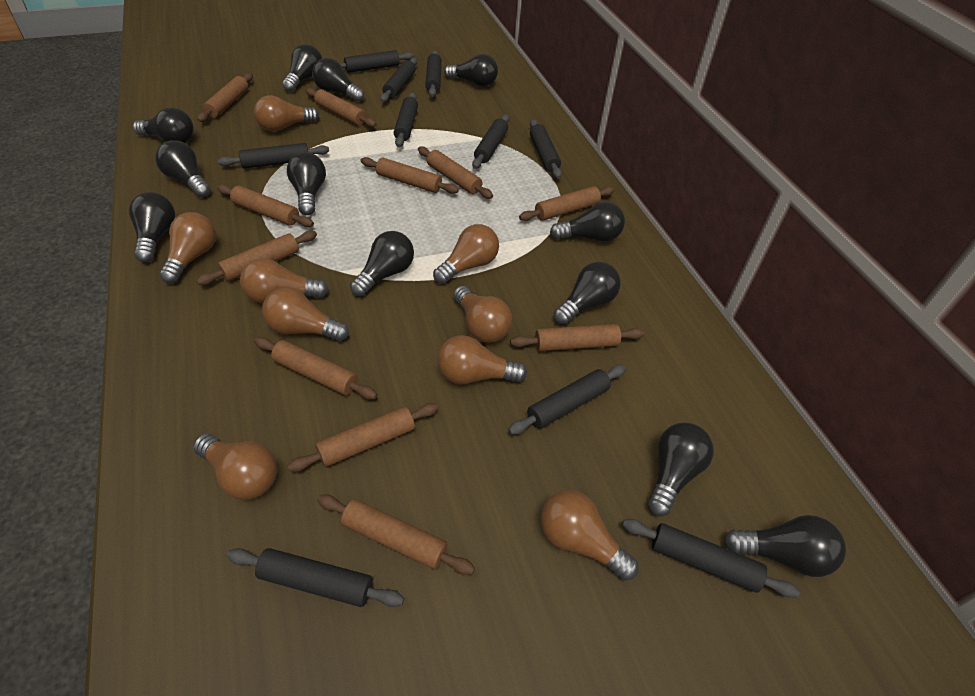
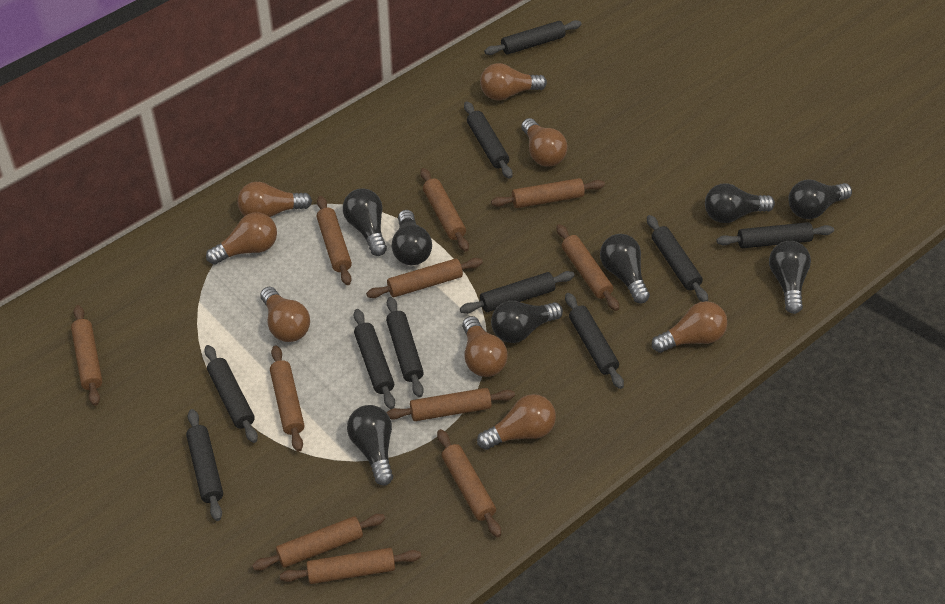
black light bulb: [129,192,175,262] [133,108,194,143] [155,140,210,197] [282,44,322,92] [287,152,326,215] [312,58,364,102] [350,231,414,297] [444,54,498,87] [550,202,625,242] [554,262,621,325] [648,422,714,516] [724,515,846,577] = 12 -> [343,188,387,256] [347,405,393,485] [392,210,432,265] [491,301,563,343] [600,234,650,303] [705,183,775,223] [769,241,811,314] [788,179,852,219] = 8
brown light bulb: [159,212,216,284] [193,434,277,500] [240,258,329,303] [254,95,319,132] [262,287,349,341] [433,224,499,284] [437,335,527,384] [453,286,512,343] [541,490,639,581] = 9 -> [206,212,277,265] [237,182,312,217] [260,287,310,342] [462,316,508,377] [477,394,556,450] [480,63,547,101] [521,118,567,167] [652,301,727,353] = 8

